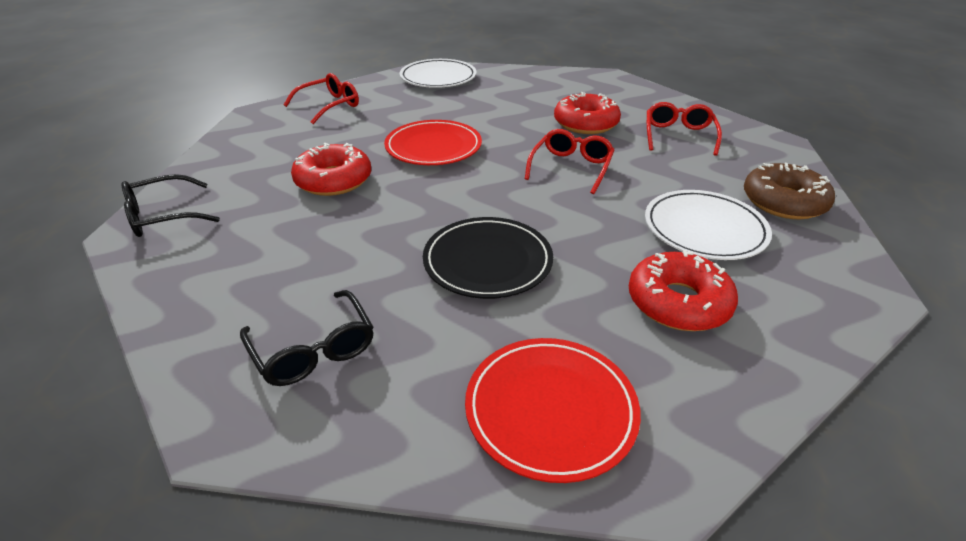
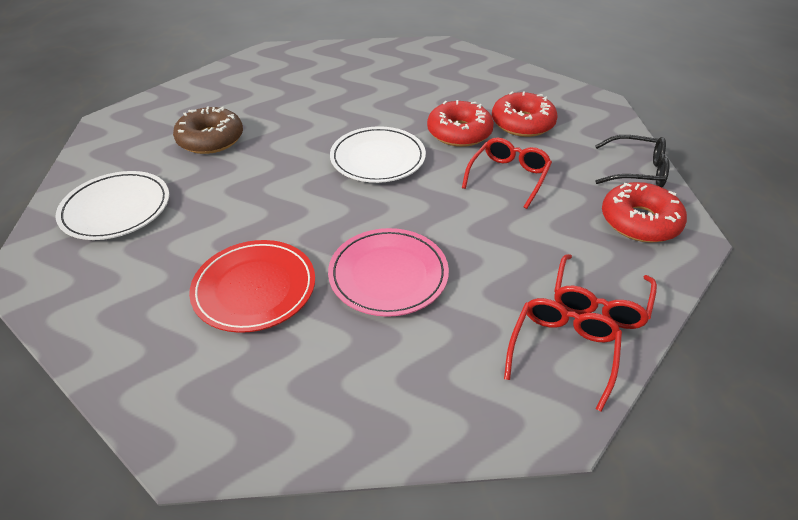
black glasses: [121,174,220,237] [240,290,373,386] = 2 -> [595,135,670,187] = 1
black plate: [423,217,553,299] = 1 -> none = 0
pink plate: none = 0 -> [328,228,449,317] = 1
red plate: [384,120,482,165] [465,338,641,483] = 2 -> [189,240,315,333] = 1

